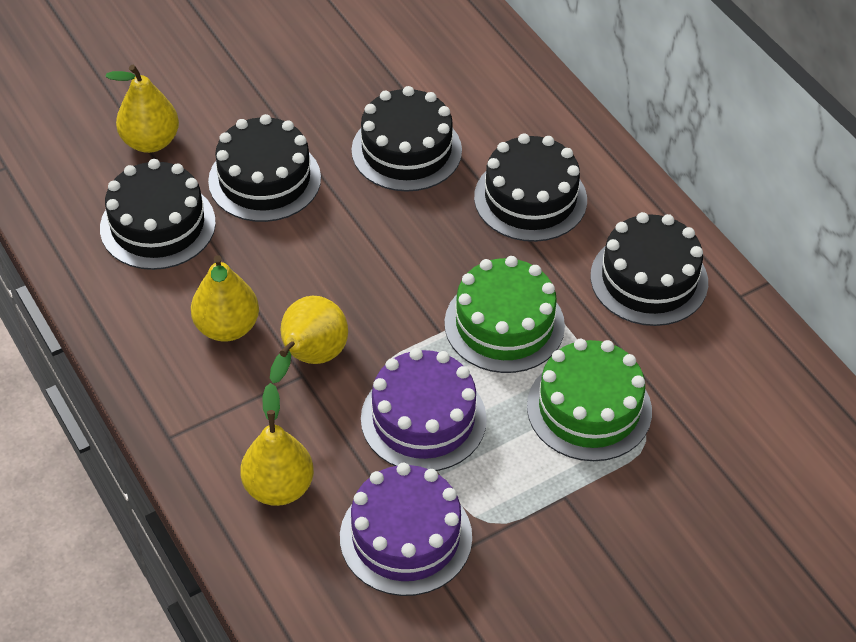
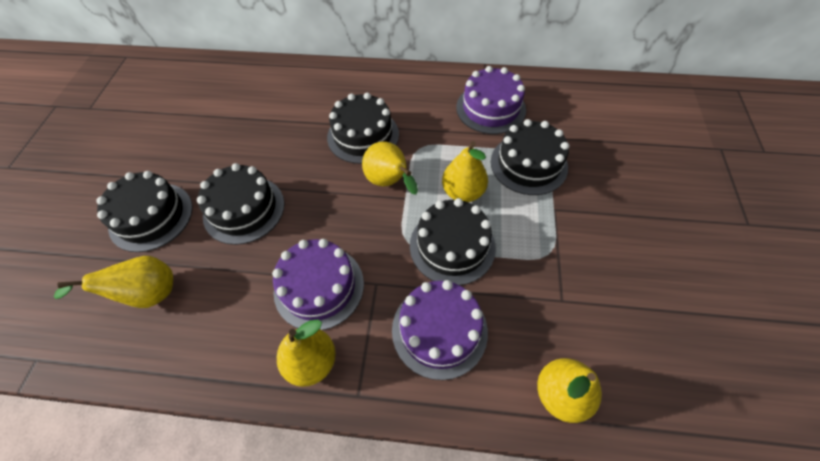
green cake: [444,256,565,373] [527,339,652,461] = 2 -> none = 0
purple cake: [340,463,472,596] [361,348,487,471] = 2 -> [272,239,364,330] [392,280,488,380] [456,66,526,134] = 3
yellow pear: [105,65,179,153] [191,255,259,342] [240,383,314,506] [270,296,348,383] = 4 -> [54,256,173,308] [277,320,336,387] [362,141,418,195] [442,141,488,202] [537,358,602,423] = 5

